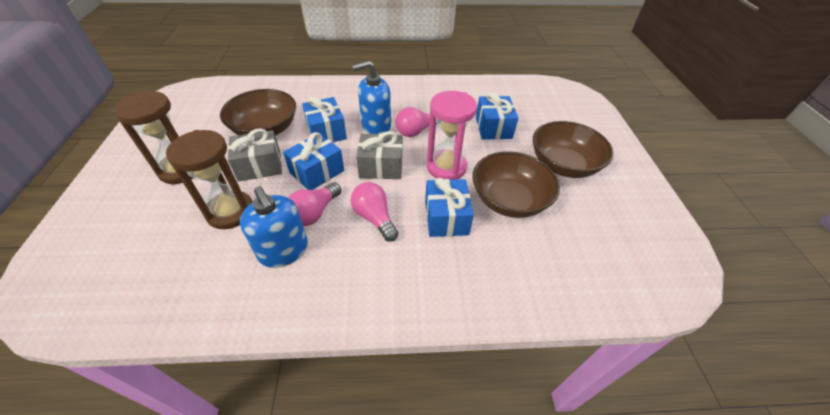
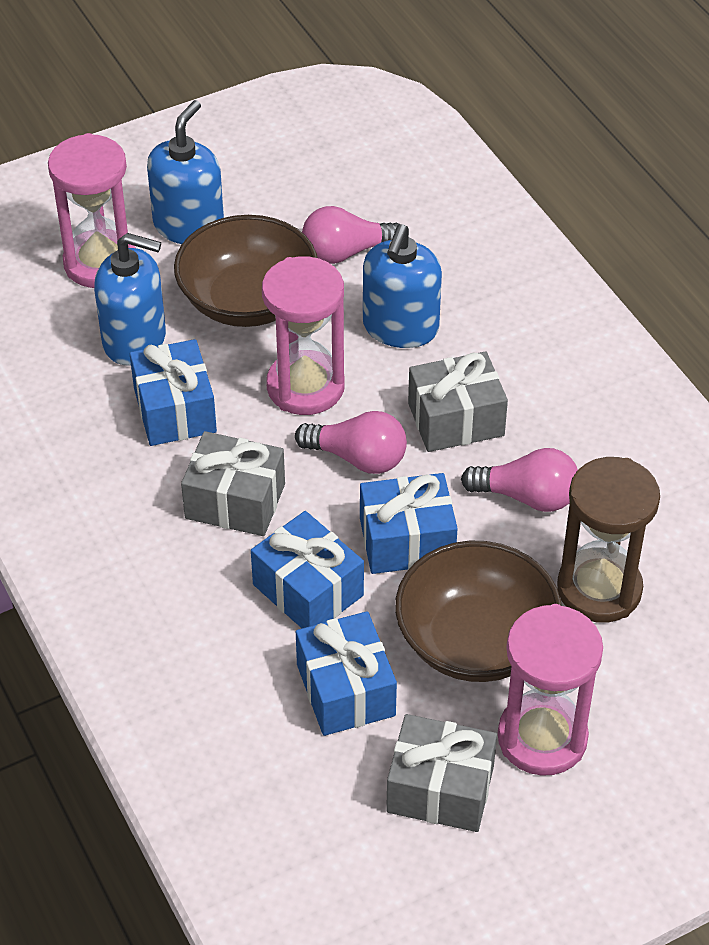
blue soap dispenser: [240,186,308,268] [352,61,391,134] = 2 -> [94,233,166,366] [147,100,224,244] [363,224,442,348] = 3
brown bowl: [220,89,296,136] [473,151,560,218] [533,121,613,178] = 3 -> [174,215,317,327] [395,541,562,682] = 2
brown hourglass: [113,91,193,184] [166,130,253,229] = 2 -> [557,457,660,623] = 1
grey gift: [228,128,282,181] [356,131,403,179] = 2 -> [181,431,285,536] [386,714,497,832] [408,351,508,452] = 3
pink hourglass: [427,91,477,180] = 1 -> [48,133,136,288] [262,256,344,415] [498,604,603,776] = 3

